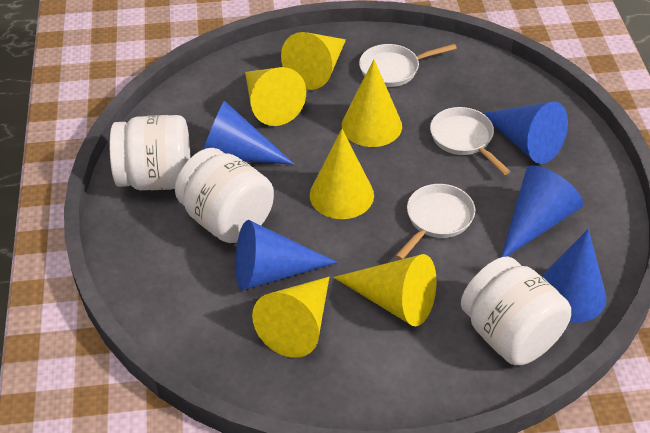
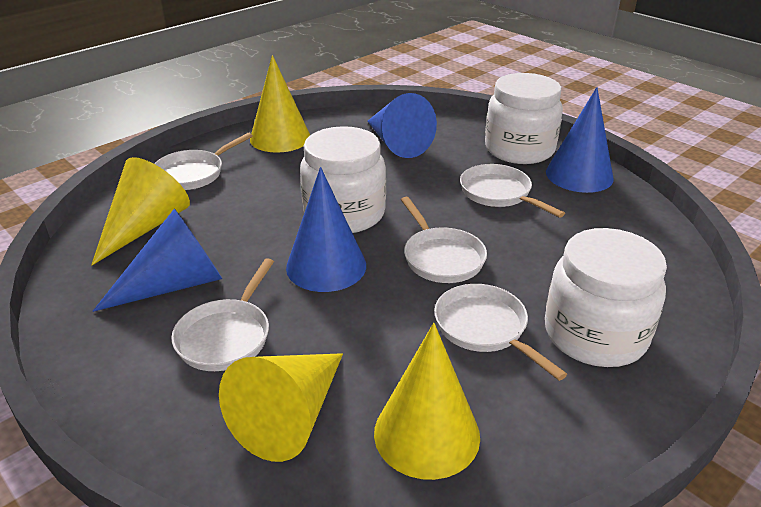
blue cone: [203,101,294,164] [235,220,338,290] [483,102,568,164] [501,165,583,257] [541,229,606,323] = 5 -> [93,208,222,312] [286,167,366,292] [367,93,437,158] [546,87,614,193] = 4
white pan: [359,44,457,87] [395,184,475,260] [430,107,511,175] = 3 -> [154,133,253,190] [171,258,274,371] [401,197,487,283] [434,284,567,381] [460,164,565,218] = 5
yellow cone: [245,67,306,126] [252,277,329,358] [281,32,346,90] [310,129,374,219] [333,254,437,326] [342,59,402,147] = 6 -> [91,157,190,265] [219,353,343,462] [250,55,310,153] [374,323,480,480] = 4

